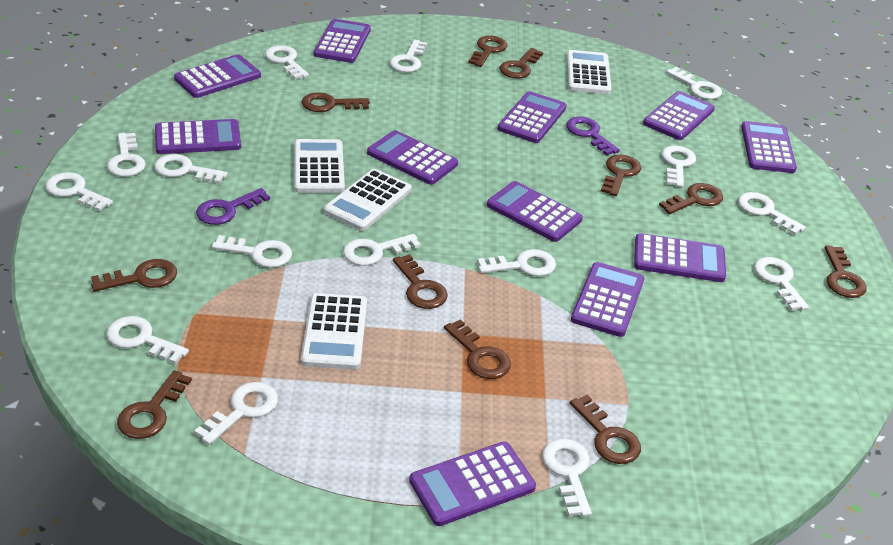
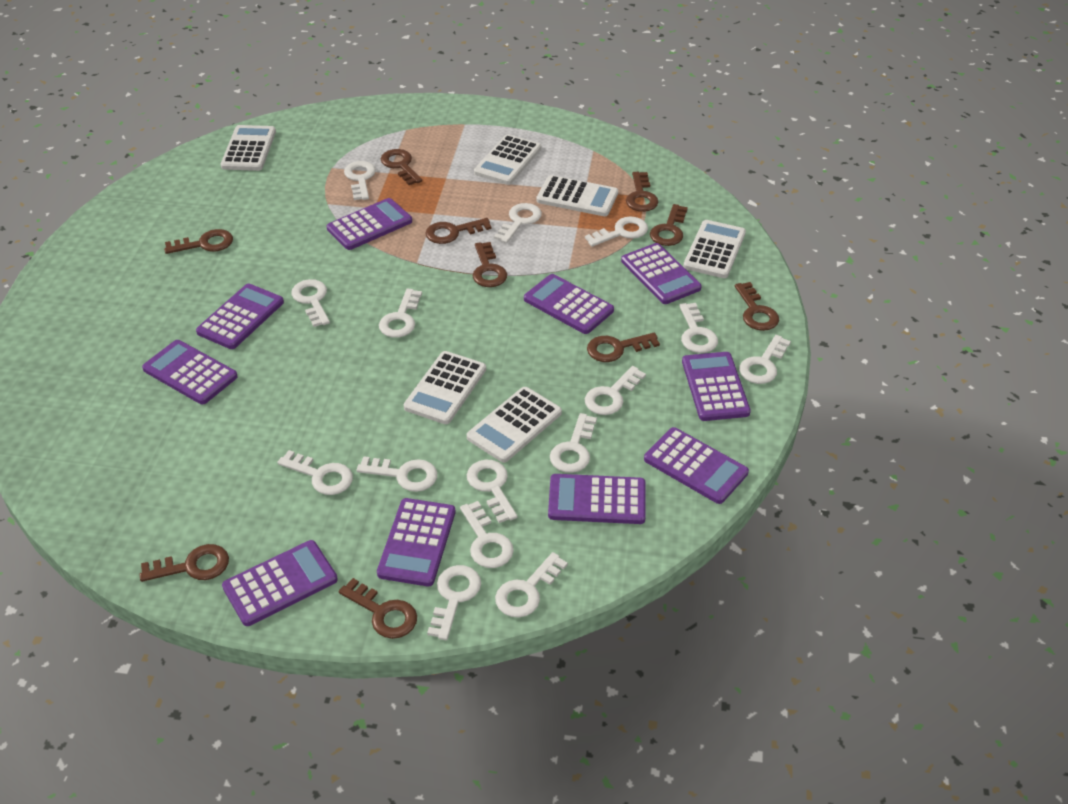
brown key: [91,259,177,292] [117,370,192,439] [302,92,370,112] [393,254,448,309] [444,319,511,379] [468,36,507,67] [499,48,543,78] [570,395,641,464] [601,155,641,196] [659,183,723,214] [825,246,867,298] = 11 -> [140,544,229,582] [164,229,233,254] [339,578,417,639] [381,149,422,185] [425,218,491,244] [473,242,507,287] [587,333,660,362] [626,172,658,212] [650,204,688,246] [735,282,779,331] = 10
purple calculator: [155,119,241,154] [174,54,261,98] [314,19,371,63] [367,130,458,185] [409,442,536,526] [487,181,583,242] [498,91,567,143] [571,262,644,337] [634,233,726,282] [643,91,715,140] [741,121,797,173] = 11 -> [142,340,238,404] [196,284,284,349] [222,540,338,626] [327,198,412,250] [377,498,455,586] [524,274,614,334] [548,474,646,524] [621,243,702,304] [644,427,749,504] [682,352,751,421] = 10
purple key: [196,188,270,225] [566,117,620,156] = 2 -> none = 0
white calculator: [295,139,345,193] [301,293,367,370] [324,169,412,231] [567,50,612,94] = 4 -> [221,125,276,171] [404,351,486,424] [467,387,562,463] [474,134,541,185] [536,175,618,216] [683,220,746,278] = 6

